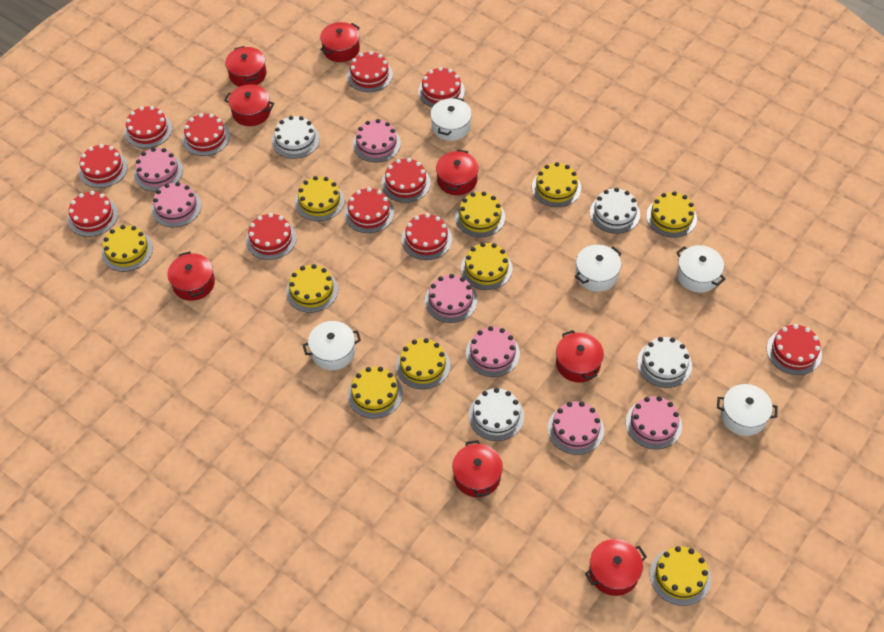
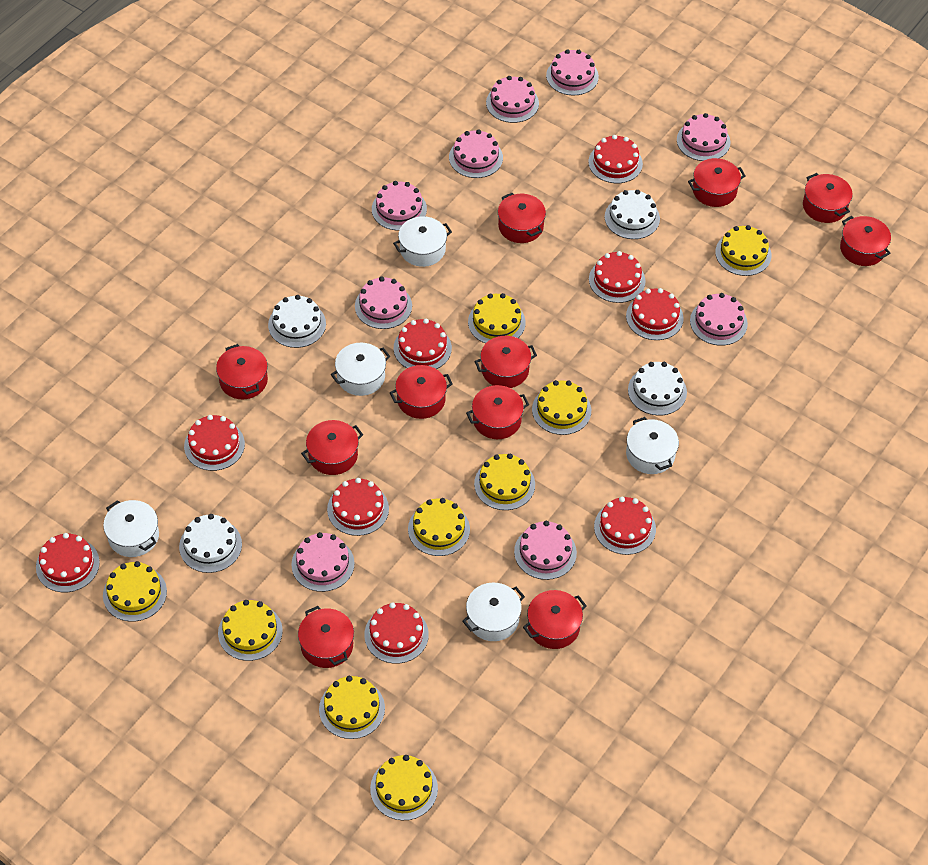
pink cake: [134,148,183,191] [151,182,202,227] [353,119,401,162] [425,274,477,323] [466,326,520,377] [548,401,604,455] [626,396,682,449] = 7 -> [291,532,354,592] [355,277,412,329] [372,181,427,231] [449,130,503,178] [486,76,539,123] [514,521,577,580] [546,49,599,95] [677,113,730,161] [690,293,748,346] = 9
red cake: [68,191,118,237] [79,144,128,188] [124,106,172,148] [182,113,230,156] [246,213,297,260] [344,187,394,233] [347,51,393,92] [382,158,431,203] [401,213,452,260] [418,67,465,107] [767,324,822,375] = 11 -> [36,533,100,592] [184,415,245,471] [327,478,389,536] [364,602,429,664] [394,319,452,369] [588,135,643,183] [589,251,646,303] [594,497,656,555] [626,288,684,340] = 9
red pot: [167,251,215,301] [224,84,274,126] [225,46,266,87] [320,22,360,62] [436,150,479,195] [452,440,503,497] [556,330,604,383] [585,539,647,596] = 8 -> [216,344,268,399] [298,606,354,668] [301,420,363,475] [390,365,453,419] [466,385,529,439] [474,336,537,388] [498,193,546,243] [523,590,587,649] [688,158,746,207] [803,173,853,223] [840,216,891,266] = 11
yellow cake: [102,225,153,272] [286,264,338,313] [295,176,345,221] [347,367,403,419] [396,338,450,389] [455,192,505,237] [461,242,513,290] [532,162,581,207] [646,191,697,238] [650,546,711,606] = 10 -> [103,561,167,622] [218,600,283,661] [319,676,385,739] [370,755,438,820] [408,498,470,556] [468,293,526,343] [474,454,535,510] [532,380,591,435] [715,225,772,276] = 9

